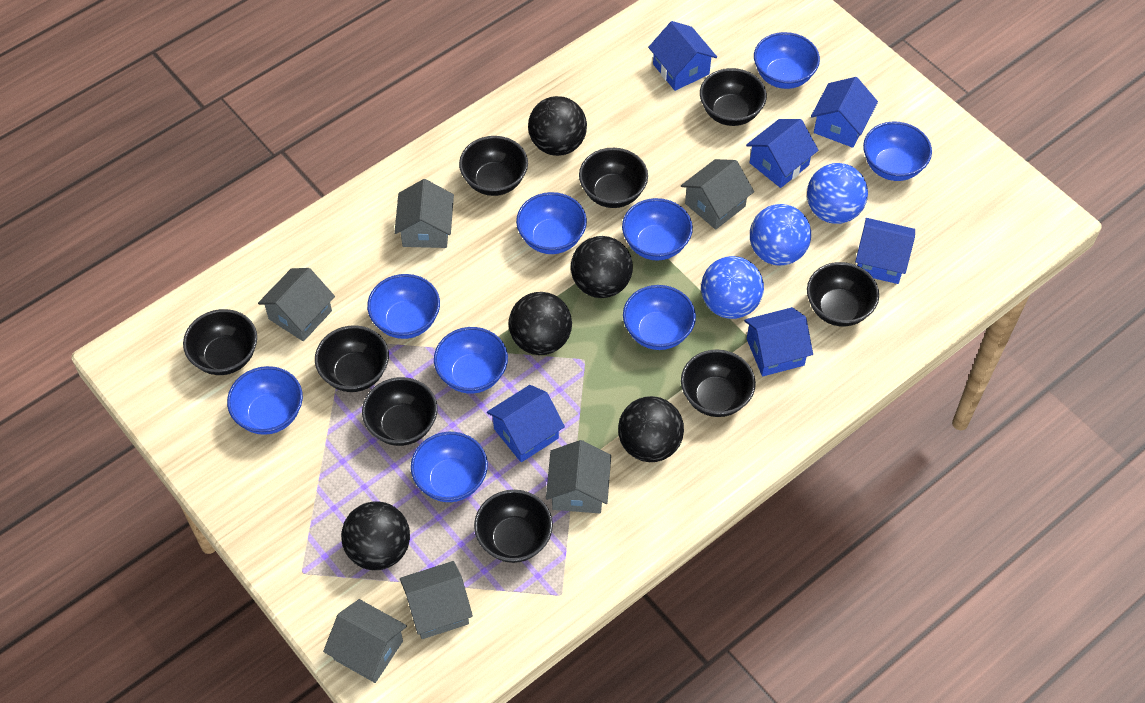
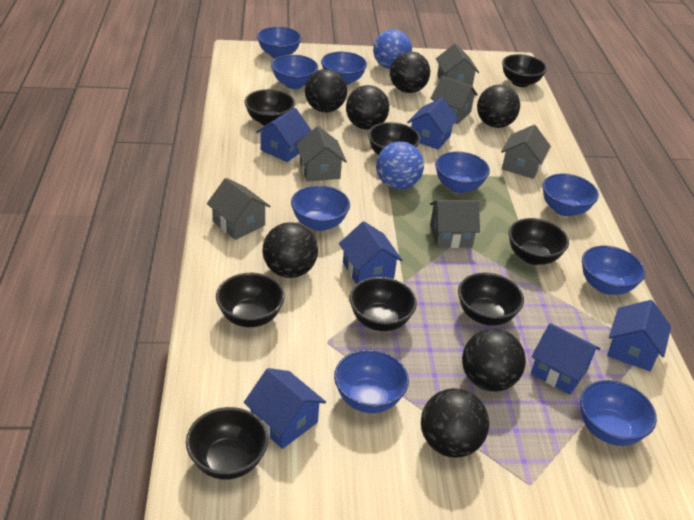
black ball: [341,502,410,570] [509,292,572,355] [528,96,587,156] [571,236,633,298] [618,396,684,462] = 5 -> [263,223,318,278] [305,69,347,112] [346,85,389,130] [390,51,430,93] [421,388,489,458] [462,328,526,392] [477,85,520,128] = 7
black bowl: [183,309,257,375] [315,325,389,392] [362,377,438,446] [459,136,528,196] [474,490,553,563] [579,148,648,208] [681,350,756,417] [700,68,767,126] [807,262,879,326] = 9 -> [186,407,268,480] [216,273,285,327] [245,89,295,126] [349,277,417,331] [368,122,420,155] [458,273,524,326] [502,54,547,87] [508,218,569,265] = 8
blue ball: [701,256,764,319] [750,204,811,266] [807,163,868,224] = 3 -> [373,29,412,69] [376,141,424,190] = 2

